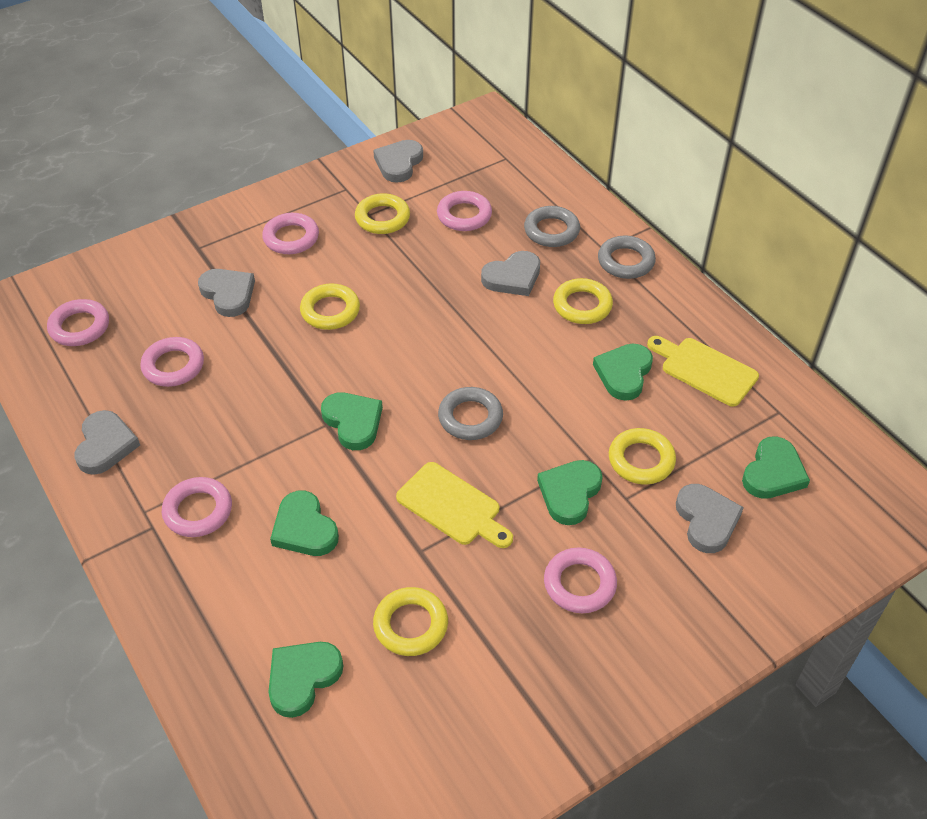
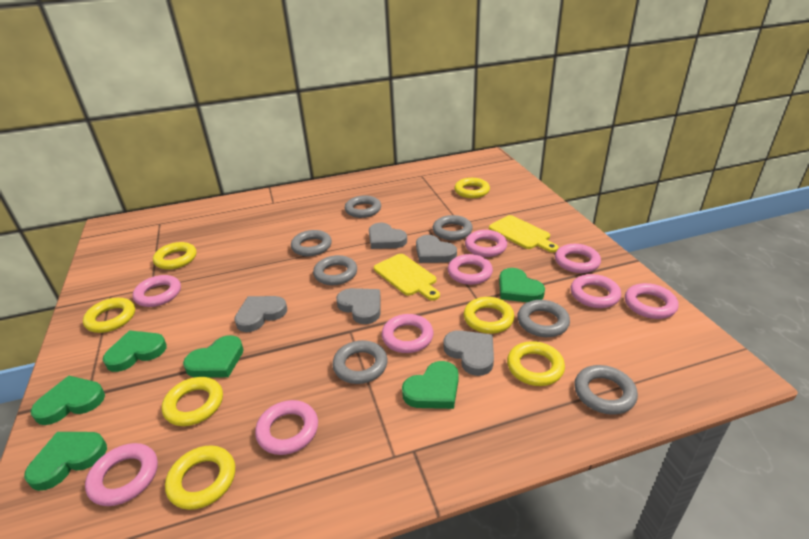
grey ring: [438,387,503,440] [524,206,580,247] [598,236,656,279] = 3 -> [291,230,332,256] [313,255,357,285] [332,340,388,384] [345,195,381,218] [433,215,473,240] [517,300,570,337] [574,365,638,415] = 7
pink ring: [47,299,109,346] [140,337,204,387] [162,477,232,537] [262,213,319,254] [437,191,492,231] [544,547,617,613] = 6 -> [85,443,158,506] [133,275,181,307] [255,400,318,455] [382,314,434,353] [448,254,493,285] [465,230,507,257] [555,244,601,273] [571,274,621,308] [625,283,679,319] = 9
yellow ring: [300,283,360,330] [355,193,410,234] [373,587,448,656] [553,278,613,324] [609,428,676,484] = 5 -> [83,298,135,333] [153,242,196,270] [162,377,223,426] [165,445,235,510] [454,178,490,198] [464,297,515,334] [507,341,565,386] = 7

